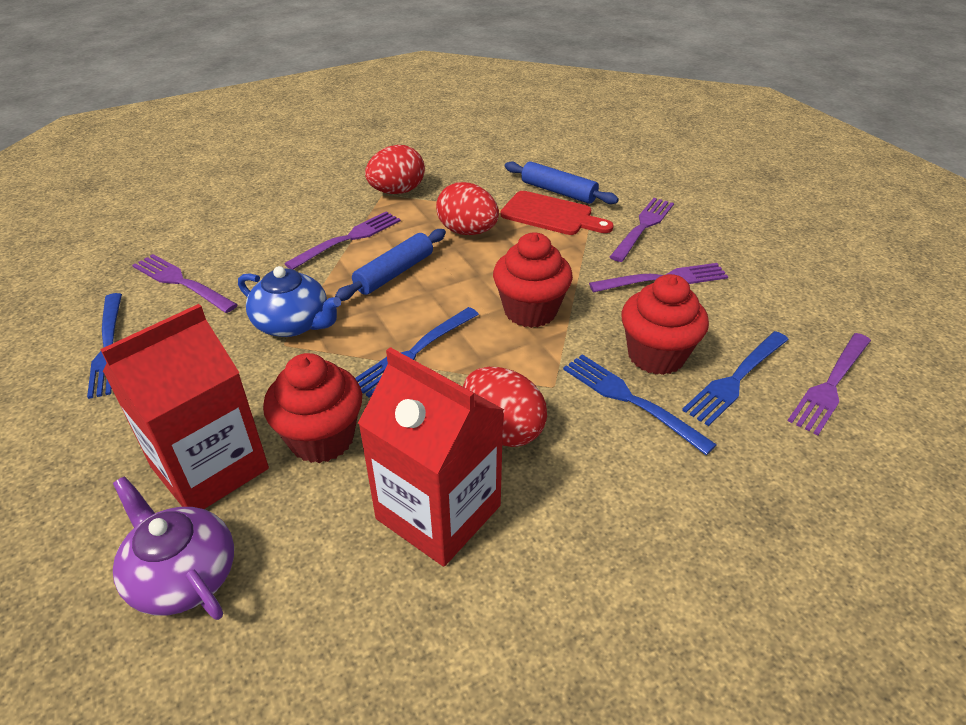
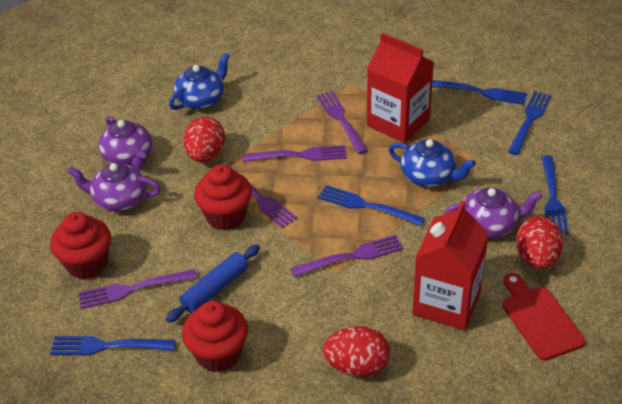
blue fork: [87,293,122,399] [355,307,479,397] [563,354,717,455] [682,331,789,426] = 4 -> [50,336,176,355] [318,185,425,226] [432,80,527,105] [508,91,552,155] [541,155,569,234] = 5
blue rolling pin: [335,229,446,301] [505,161,619,204] = 2 -> [166,244,260,323] = 1
blue teapot: [238,266,341,337] = 1 -> [169,53,230,110] [389,139,476,187] = 2
purple teapot: [113,477,234,620] = 1 -> [68,163,161,211] [98,116,152,168] [444,187,542,238] = 3

